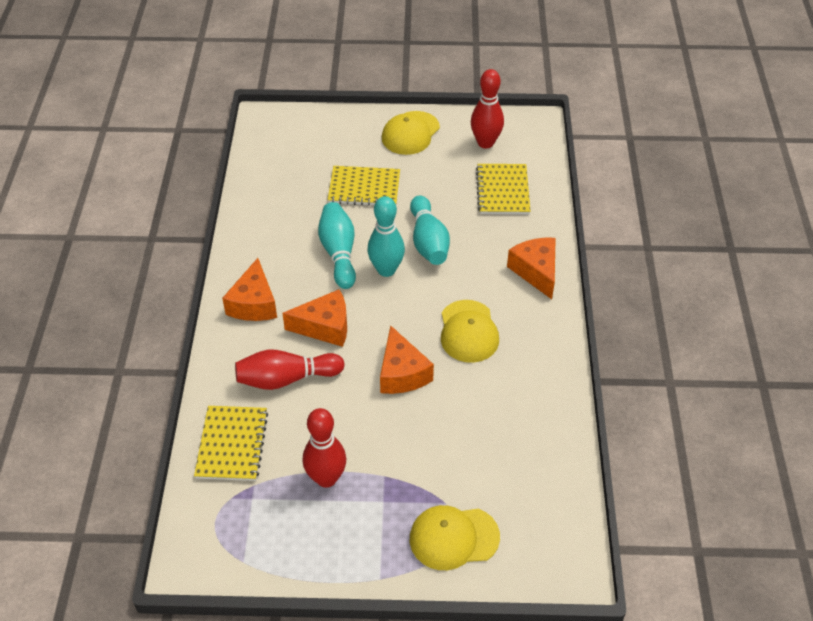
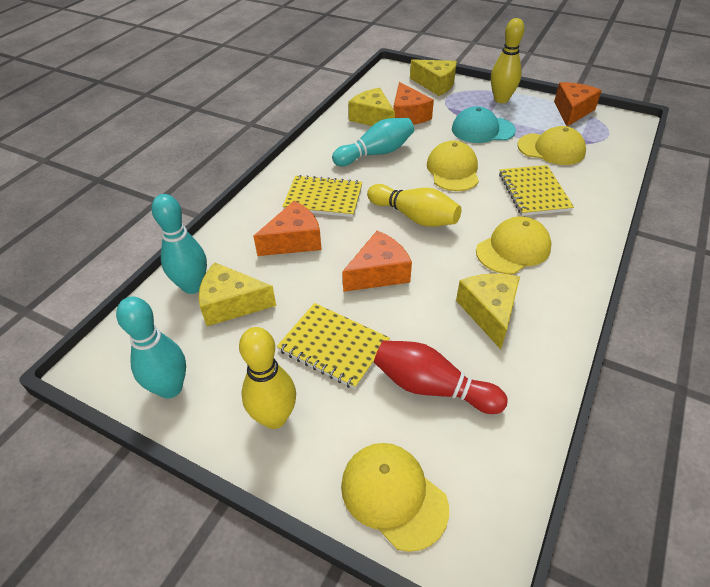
red bowling pin: [235,350,345,390] [303,408,346,488] [471,69,504,148] = 3 -> [374,340,508,414] = 1
turquoise cap: none = 0 -> [452,106,516,143] = 1
yellow bowling pin: none = 0 -> [239,327,296,429] [367,184,461,227] [491,18,525,103] = 3
yellow cap: [382,111,440,155] [410,505,500,570] [441,300,499,363] = 3 -> [341,443,449,552] [427,141,479,191] [476,216,551,274] [517,126,586,165] = 4
yellow cheese: none = 0 -> [199,262,276,326] [348,88,395,126] [410,59,457,96] [456,273,520,349] = 4

